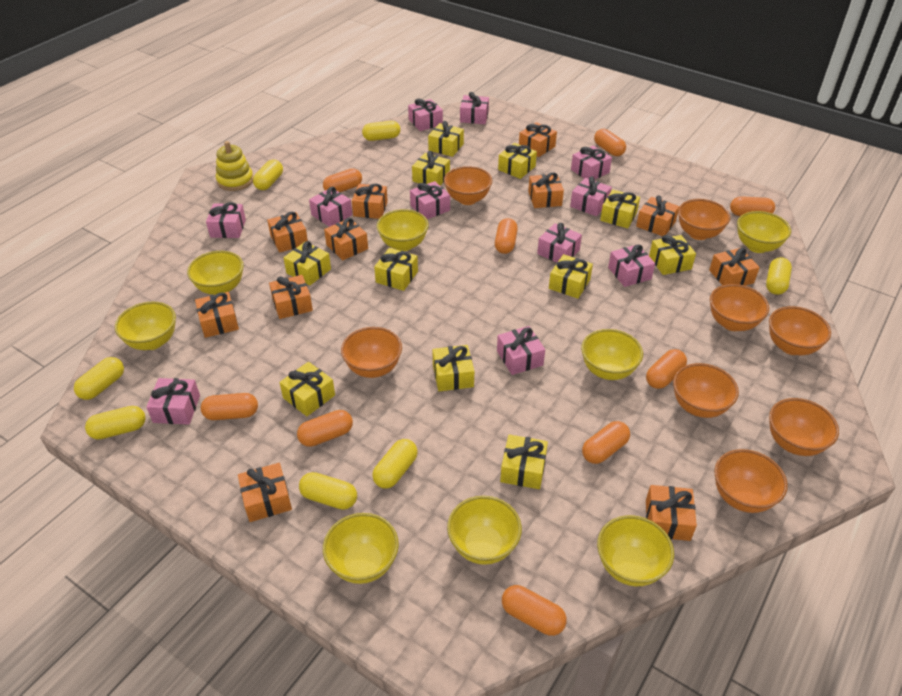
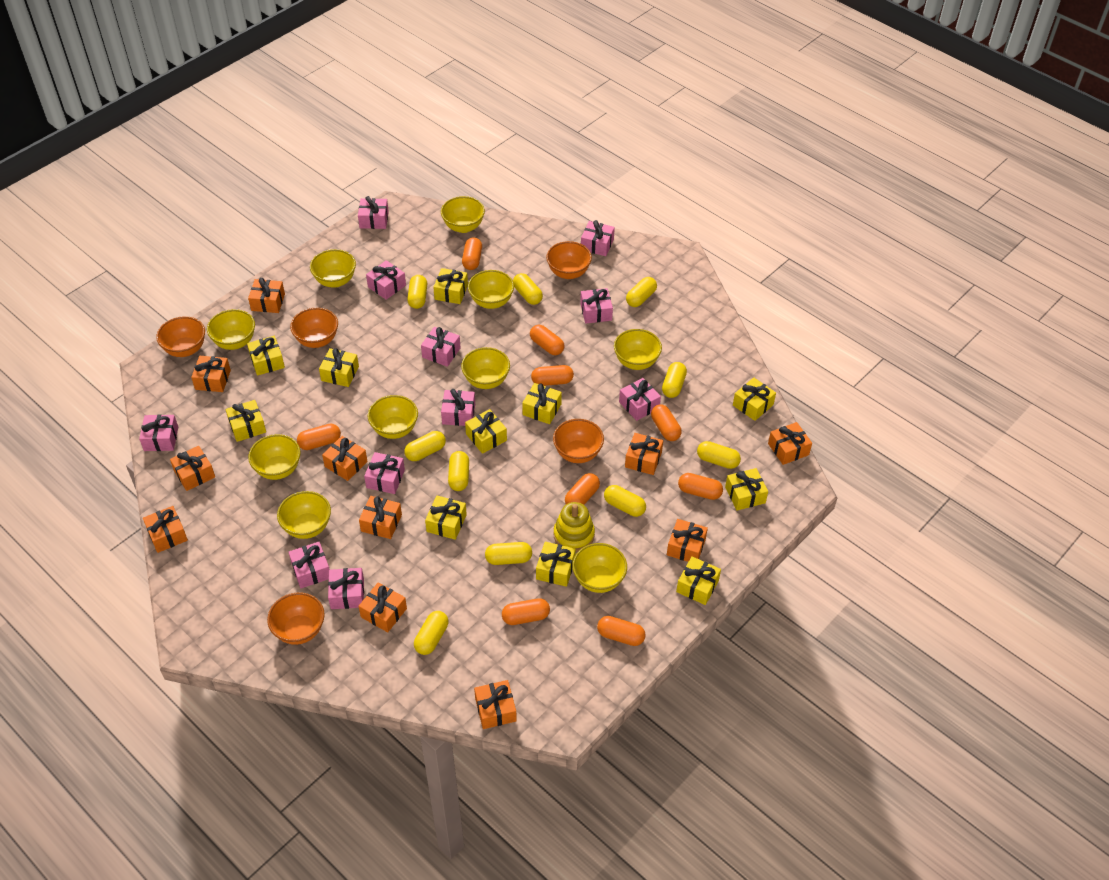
orange bowl: [341,327,402,378] [444,166,492,205] [673,363,739,418] [678,199,730,240] [710,284,769,331] [714,449,788,513] [769,306,831,355] [769,398,839,456] = 8 -> [156,316,205,357] [267,592,325,645] [290,308,338,348] [546,241,592,279] [553,419,604,463] = 5
yellow bowl: [115,302,176,350] [187,251,244,295] [323,513,399,584] [377,209,429,251] [447,496,522,565] [581,329,643,380] [597,515,674,586] [737,211,791,253] = 8 -> [207,309,255,350] [248,434,301,480] [277,491,331,539] [310,249,356,287] [368,395,418,439] [441,196,485,233] [461,347,510,389] [468,270,514,309] [572,543,627,593] [614,329,662,370] = 10
yellow capsule: [74,357,124,400] [85,406,146,440] [253,159,283,190] [299,472,357,510] [362,121,400,141] [372,439,418,489] [766,257,792,295] = 7 -> [404,431,446,461] [407,275,427,309] [414,611,448,655] [448,451,469,491] [485,542,532,565] [513,273,543,305] [604,485,646,517] [626,277,657,307] [662,362,687,398] [697,441,741,469] = 10

